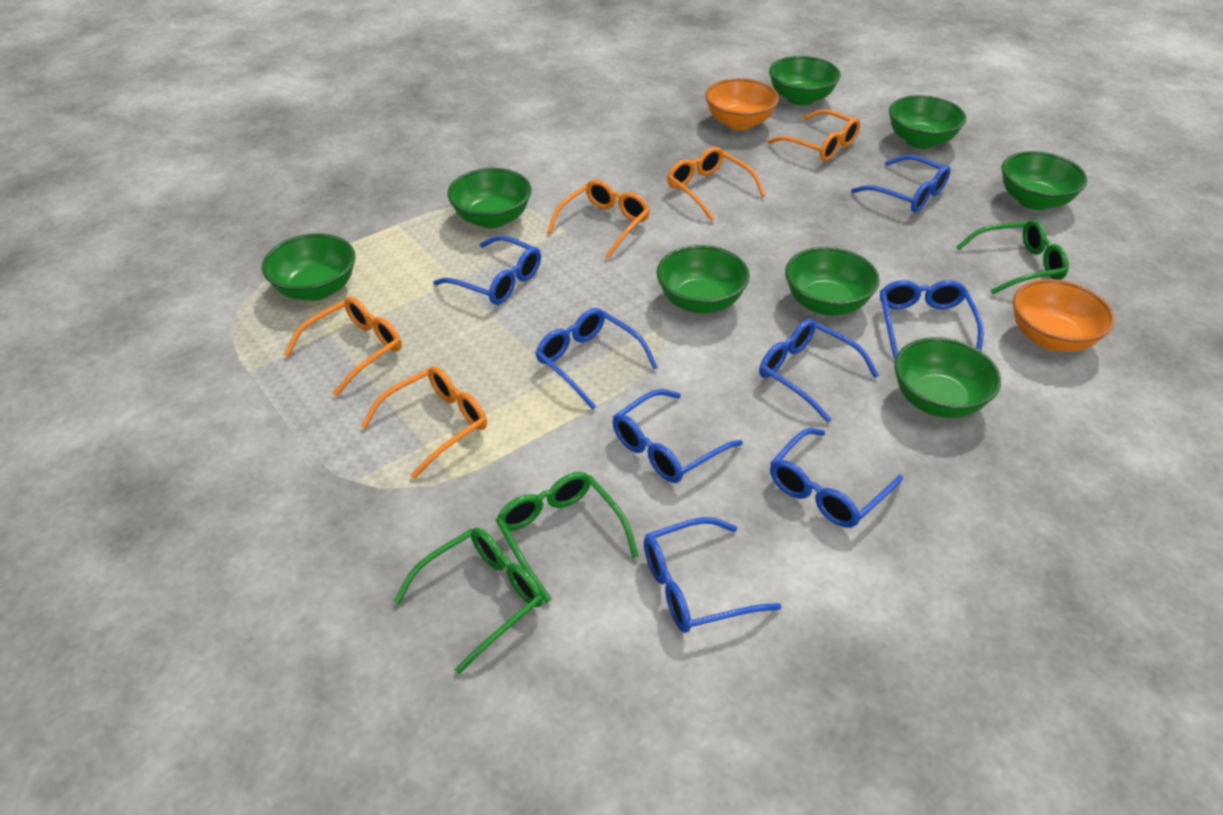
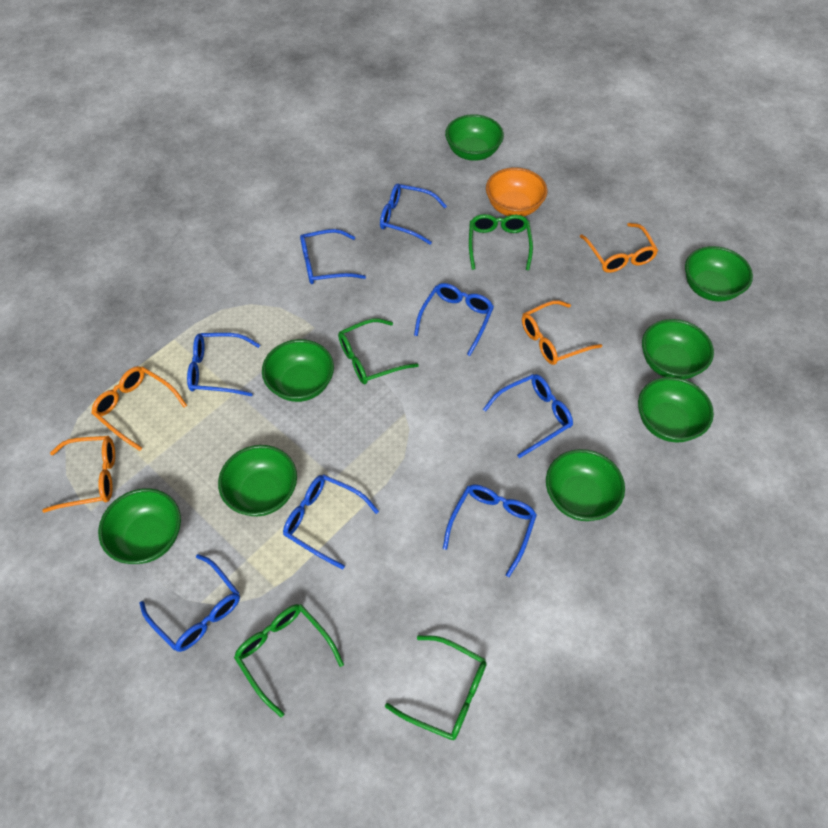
green glasses: [394,527,543,674] [496,472,639,603] [956,220,1069,295] = 3 -> [234,604,344,717] [338,318,419,384] [385,636,487,740] [469,214,533,270] = 4
orange bowl: [705,78,779,130] [1013,279,1115,352] = 2 -> [486,167,548,216] = 1
orange glasses: [284,297,402,397] [361,366,487,479] [547,179,650,259] [667,147,766,221] [768,109,860,161] = 5 -> [42,436,115,513] [91,366,187,451] [522,300,602,365] [580,223,658,273] = 4

